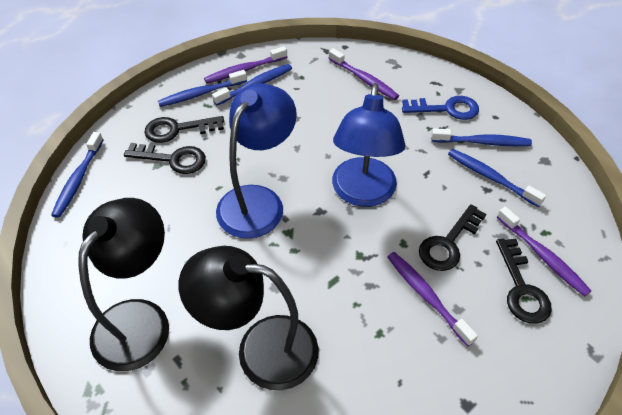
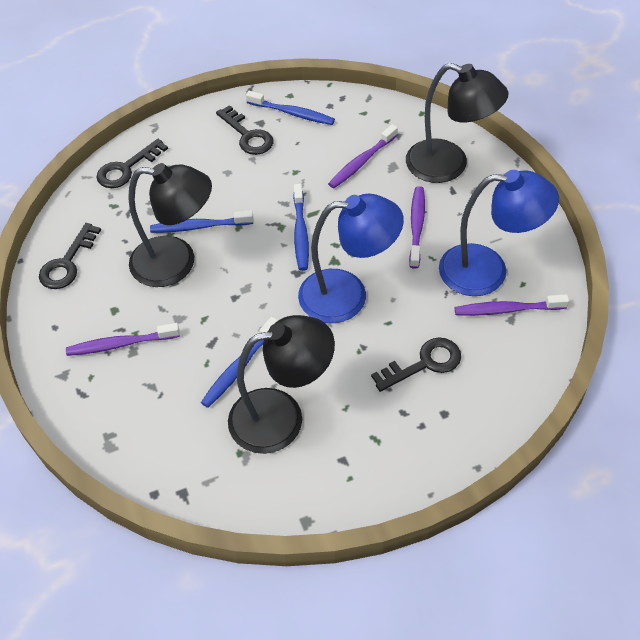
black lamp: [79,198,169,371] [178,246,319,390] = 2 -> [128,163,212,287] [228,315,335,454] [406,63,508,183] = 3
blue key: [402,96,479,120] = 1 -> none = 0
blue toothbrush: [51,132,103,218] [158,70,247,107] [212,64,292,106] [431,128,532,146] [448,149,546,207] = 5 -> [150,210,254,233] [201,317,278,408] [246,91,335,125] [293,184,309,271] = 4

